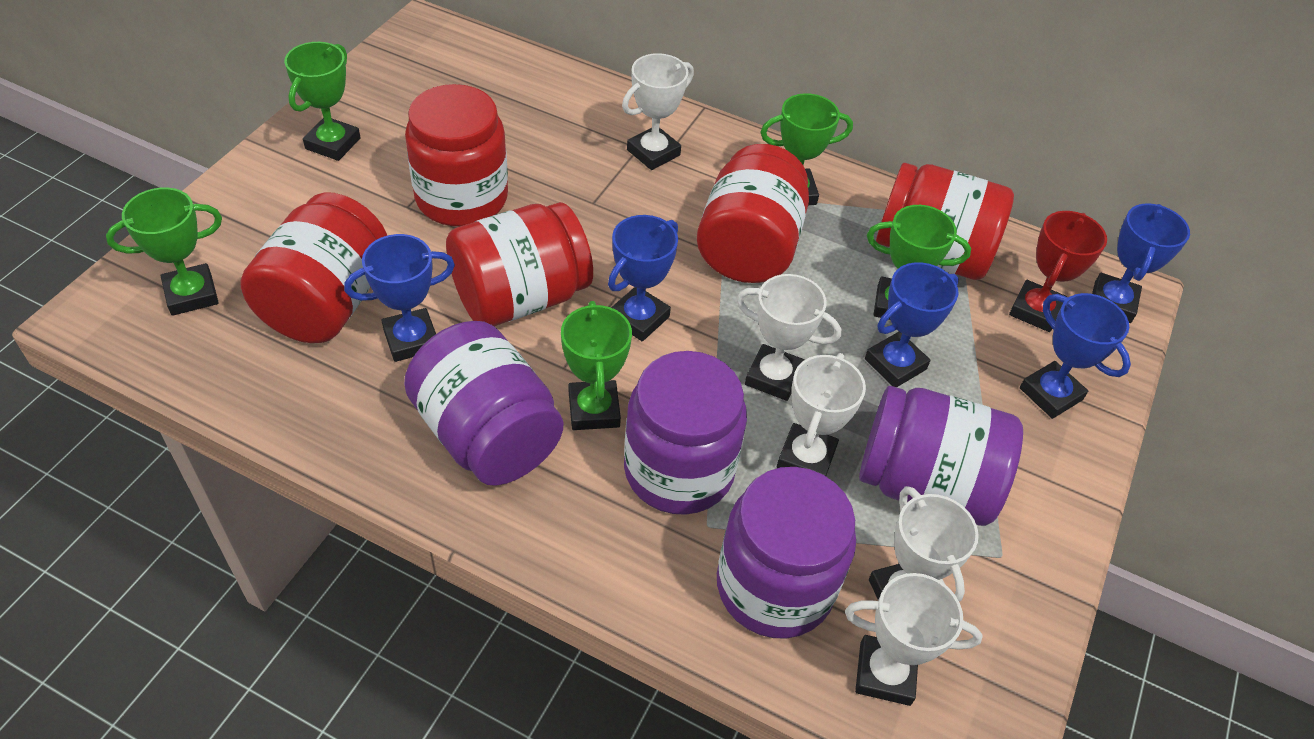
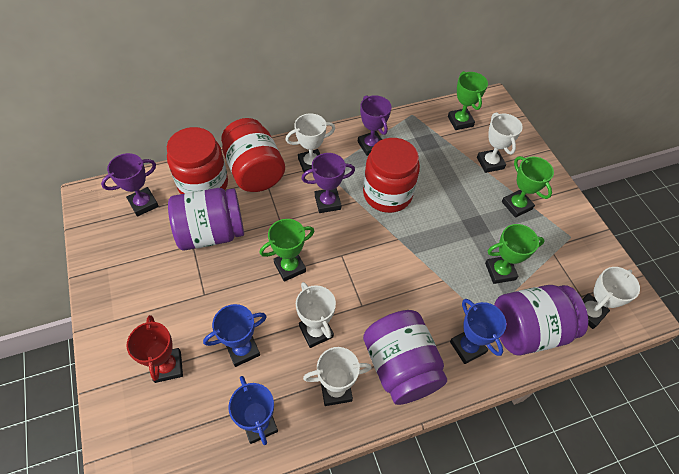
blue trophy: [344,234,455,362] [608,215,678,341] [865,262,959,387] [1020,293,1131,419] [1092,203,1190,323] = 5 -> [203,304,267,367] [229,376,278,445] [450,299,506,364] = 3
green trophy: [106,188,222,316] [284,42,361,161] [561,301,632,430] [761,93,853,205] [867,205,971,320] = 5 -> [259,219,314,282] [448,71,488,130] [485,224,545,284] [502,156,554,218] = 4
purple jar: [404,321,563,486] [624,351,747,515] [717,467,856,639] [859,386,1023,526] = 4 -> [168,188,244,250] [363,310,447,405] [494,285,588,355] = 3
purple trophy: none = 0 -> [101,153,159,217] [301,153,355,213] [358,95,391,156] = 3
red jar: [240,192,387,343] [405,84,508,226] [446,202,593,326] [697,144,809,283] [876,163,1014,280] = 5 -> [167,127,228,194] [221,118,285,192] [363,138,420,213] = 3

